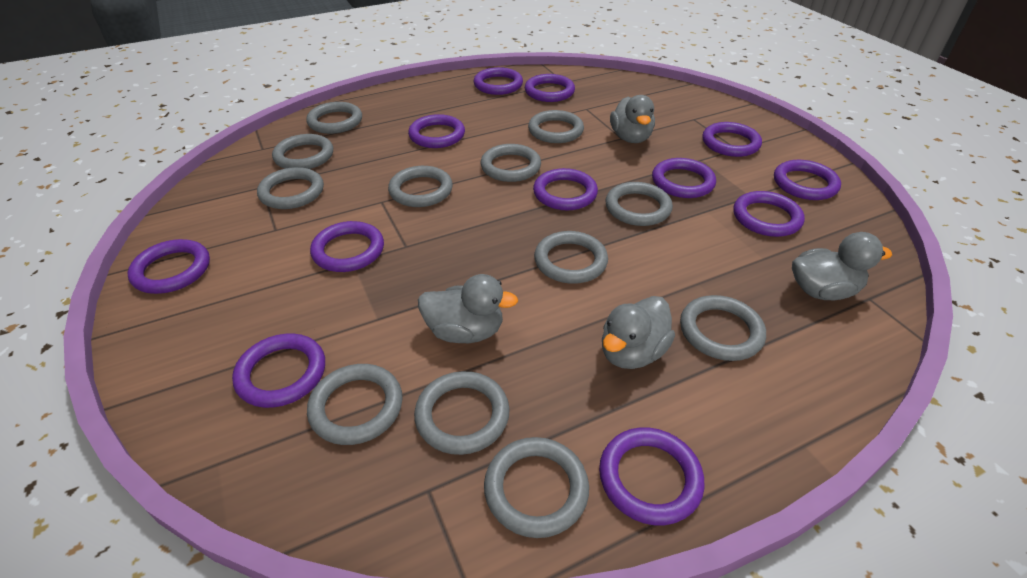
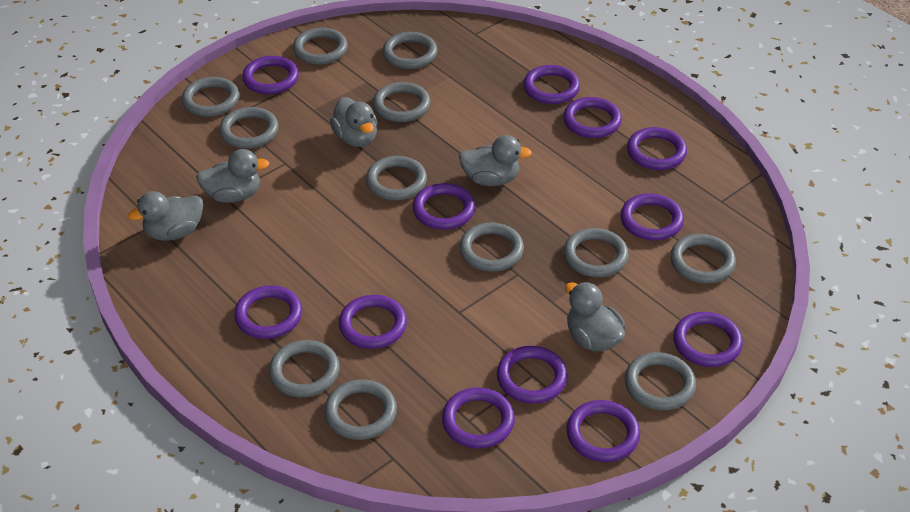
grey duck: [418,274,518,343] [602,296,675,369] [610,95,655,143] [792,232,892,300] = 4 -> [128,191,203,241] [196,149,270,203] [330,97,378,147] [459,135,532,186] [565,282,625,352] = 5

